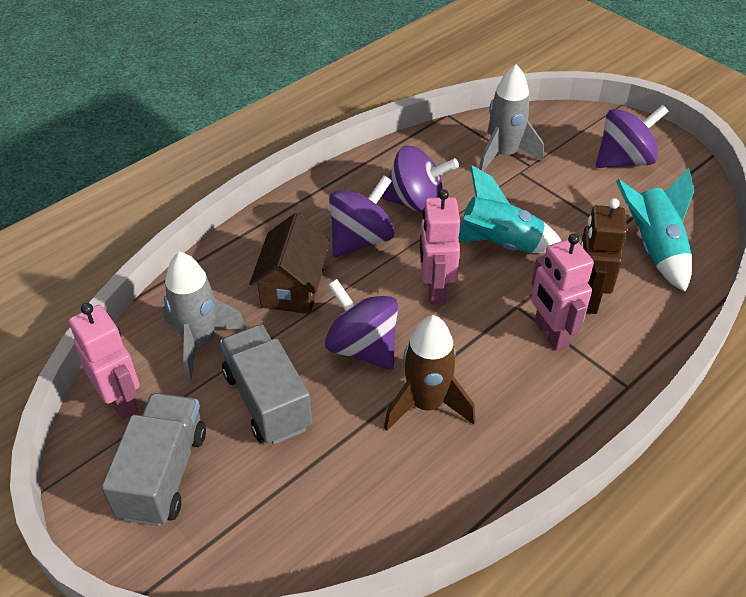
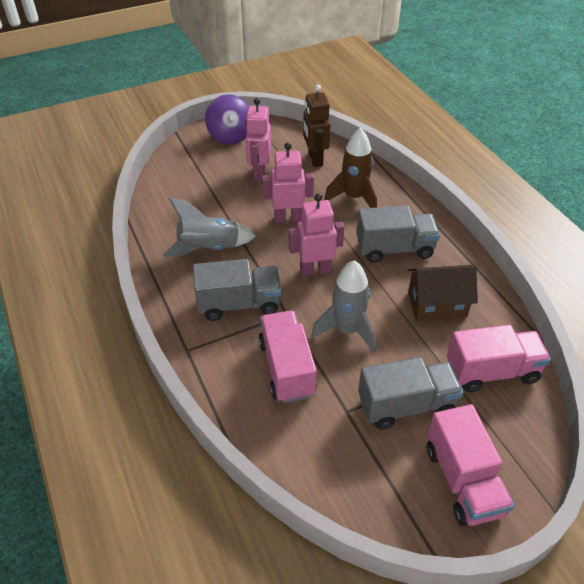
grey truck: [102,393,206,526] [220,324,312,445] = 2 -> [193,259,281,321] [356,206,440,263] [358,357,464,430] = 3
pink truck: none = 0 -> [258,311,317,403] [426,404,514,526] [447,325,551,392] = 3
purple spinning top: [325,279,398,370] [329,176,394,257] [381,146,459,213] [596,105,669,168] = 4 -> [205,95,249,144] = 1
turquoise rocket: [458,165,561,254] [616,168,694,292] = 2 -> none = 0

